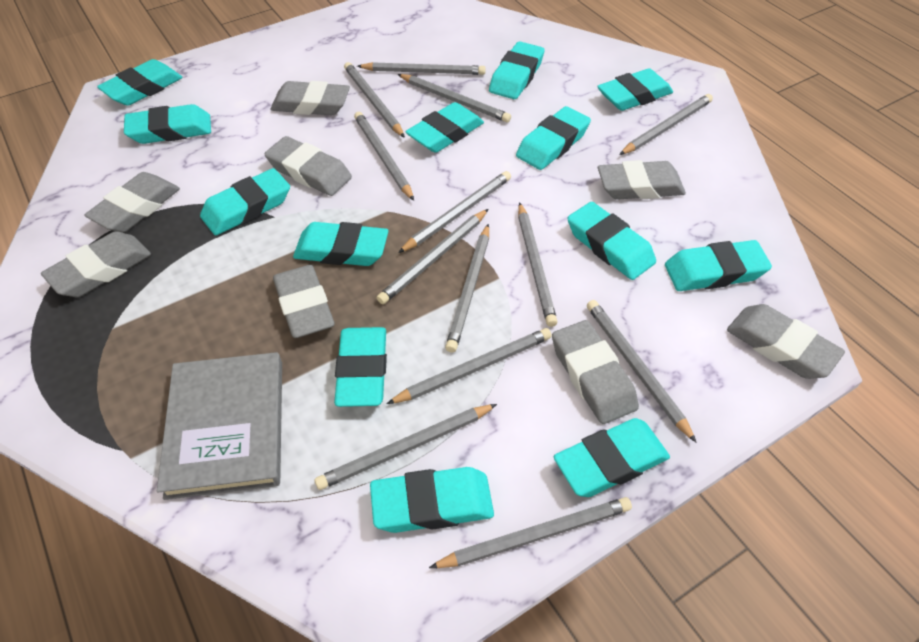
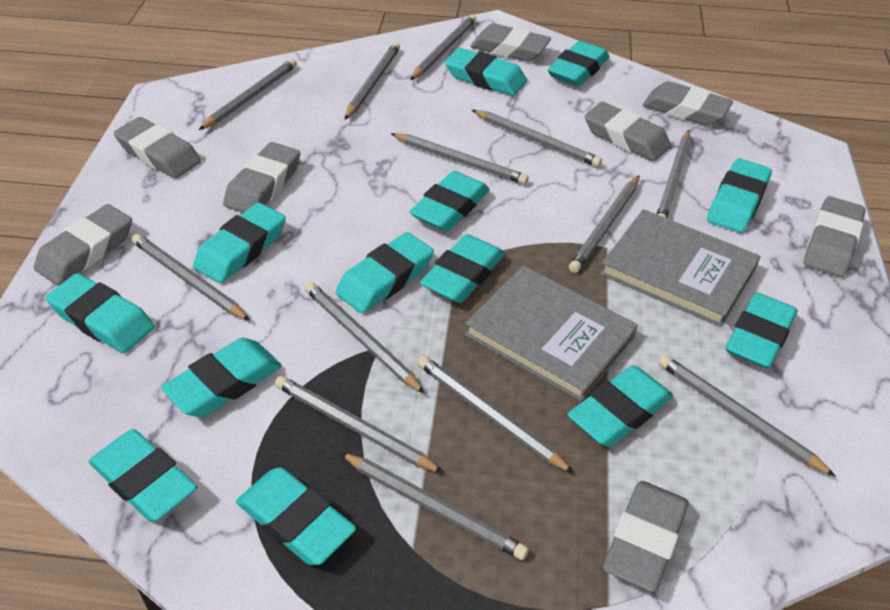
grey book: [157,352,282,500] = 1 -> [464,266,638,402] [600,209,760,327] = 2

